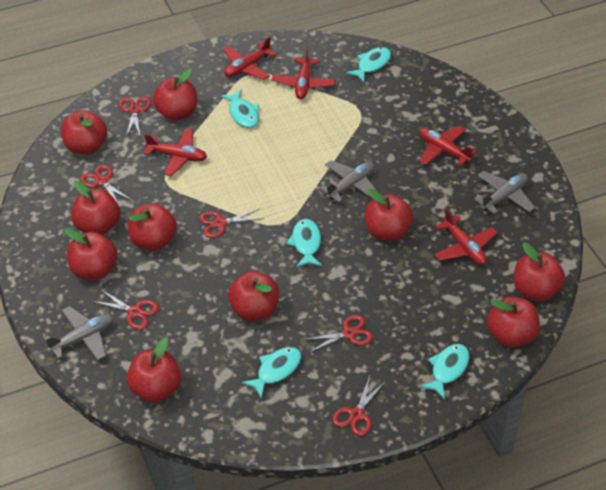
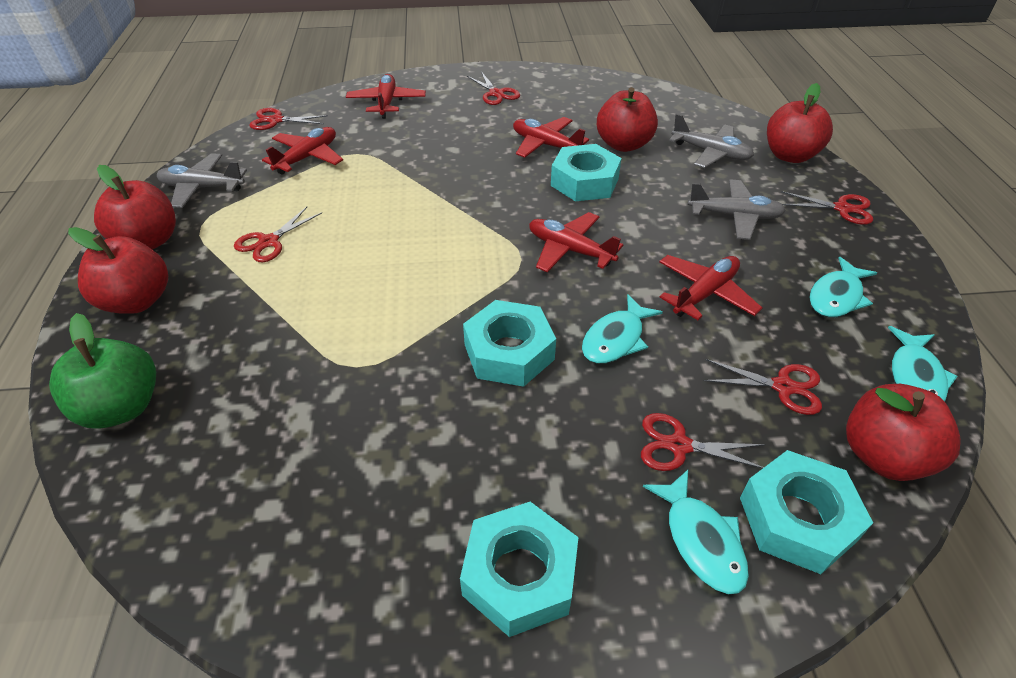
green apple: none = 0 -> [49,313,156,428] = 1
red apple: [61,110,107,155] [65,228,117,280] [71,180,120,235] [126,338,181,402] [128,203,177,251] [153,69,197,121] [228,271,279,321] [364,189,413,241] [487,296,540,347] [514,242,565,301] = 10 -> [68,227,168,314] [94,165,176,249] [597,87,658,152] [767,83,833,163] [846,384,961,481] = 5
turquoise fish: [221,89,259,128] [241,347,301,399] [286,219,322,267] [346,47,391,82] [420,344,470,399] = 5 -> [582,294,663,364] [643,470,749,594] [809,257,877,317] [888,326,958,401] = 4
turquoise nut: none = 0 -> [460,502,579,637] [463,300,556,387] [551,144,622,201] [740,450,873,574] = 4

